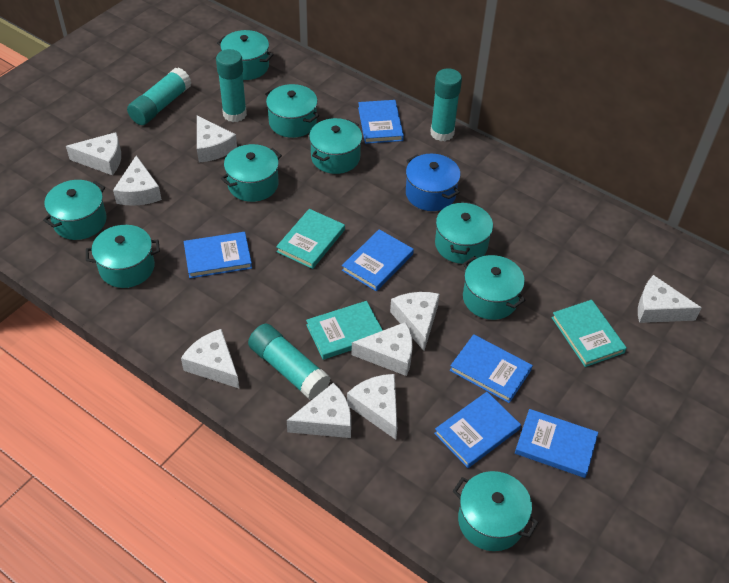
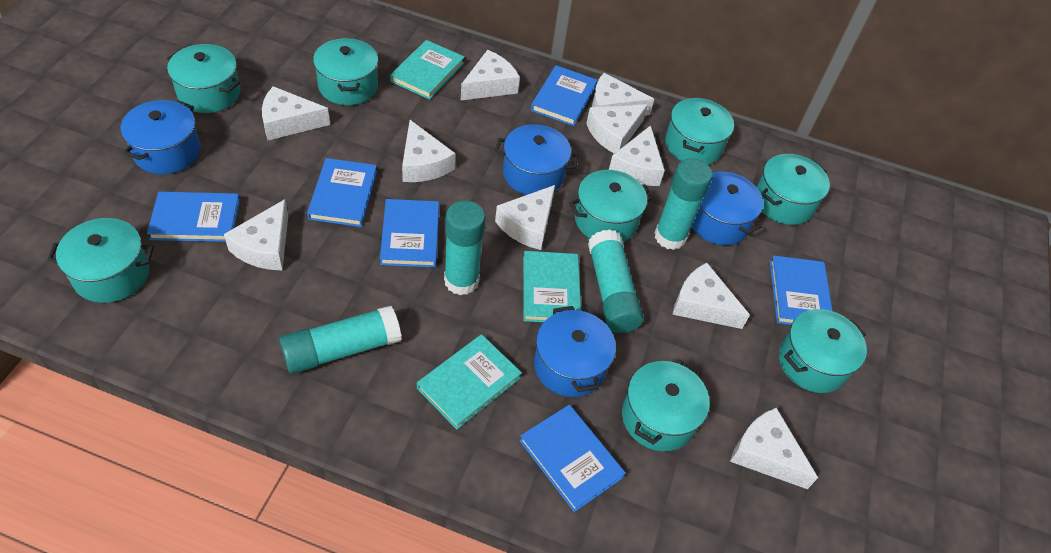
blue pot: [406,154,460,211] = 1 -> [121,100,201,174] [495,124,579,195] [534,306,616,397] [692,172,763,245] = 4
turquoise pot: [43,180,107,240] [86,225,160,288] [217,30,274,80] [221,144,282,202] [265,84,319,138] [309,118,362,174] [435,201,493,264] [453,471,539,551] [463,255,526,320] = 9 -> [47,218,154,303] [167,44,241,113] [313,38,378,105] [569,170,653,242] [622,360,710,451] [665,98,734,165] [757,154,830,225] [779,309,867,393] = 8
white cheese: [66,132,121,176] [113,155,162,206] [181,329,239,388] [197,115,237,163] [287,383,351,438] [347,374,397,440] [351,322,413,376] [390,292,440,351] [638,275,702,323] = 9 -> [224,199,288,270] [262,86,330,140] [402,120,455,182] [461,50,520,100] [495,185,555,250] [586,104,648,153] [592,73,654,116] [609,125,665,186] [672,263,750,329] [730,408,818,489] = 10

